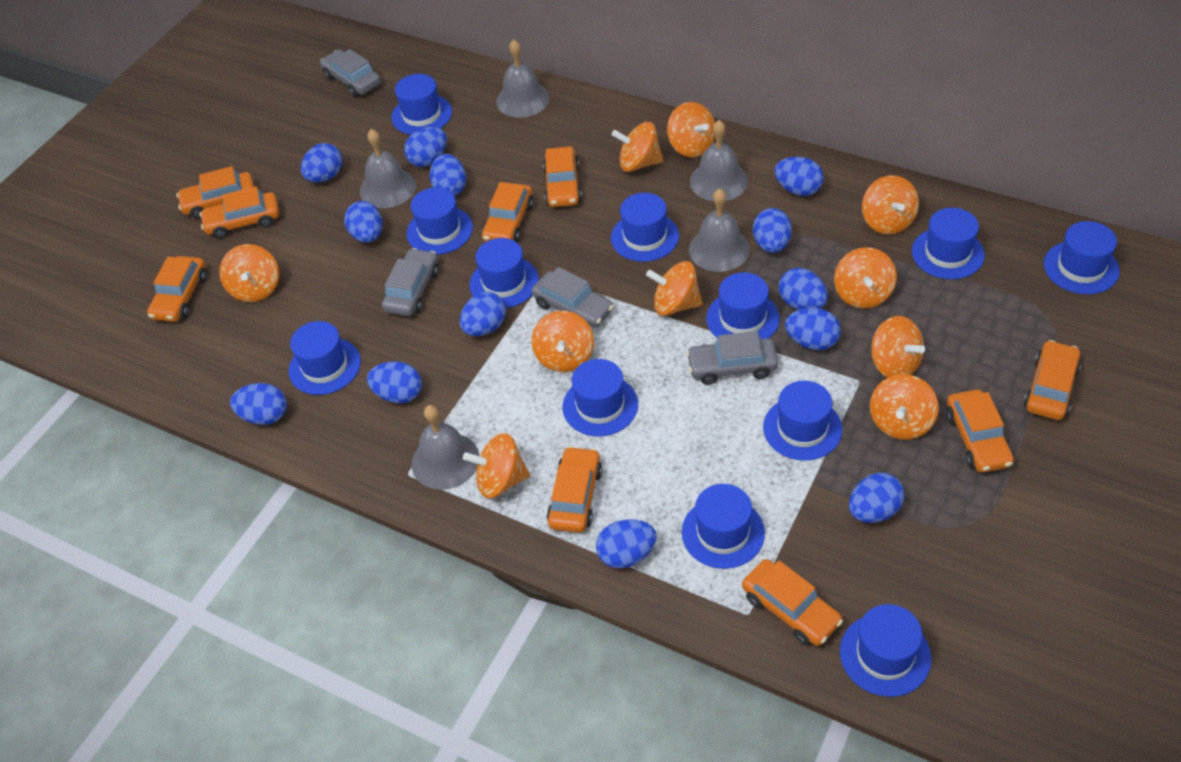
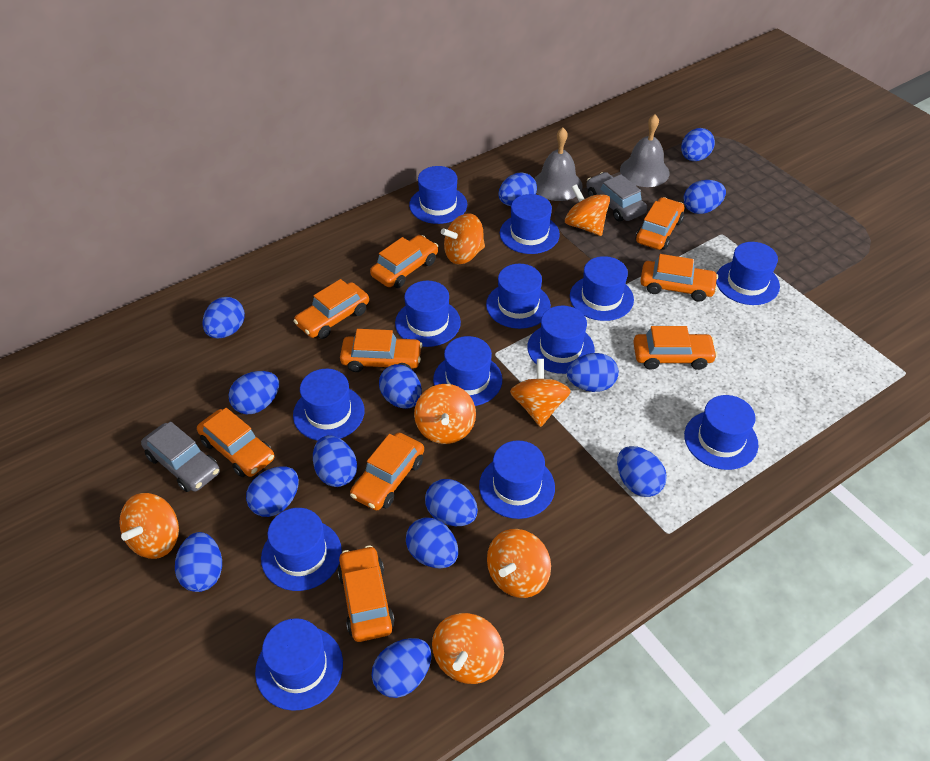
blue egg: [230,383,287,425] [301,143,343,183] [344,201,383,243] [367,362,422,404] [404,127,447,167] [430,154,466,196] [460,292,506,336] [596,519,657,569] [753,208,792,253] [774,157,824,196] [779,268,828,310] [785,308,841,350] [849,473,904,523] = 13 -> [175,532,222,592] [202,297,245,339] [229,371,279,415] [246,466,299,517] [313,435,357,487] [372,638,431,698] [379,364,422,409] [406,517,458,569] [425,479,478,526] [498,173,537,206] [567,353,619,392] [617,446,667,497] [681,128,715,161] [684,180,726,214] = 14
blue hat: [289,321,361,395] [391,74,452,135] [406,187,473,255] [470,238,539,308] [562,359,638,436] [611,193,679,262] [682,484,765,569] [706,272,780,339] [763,381,842,461] [840,604,931,697] [912,208,985,279] [1044,221,1120,294] = 12 -> [255,618,343,711] [261,508,342,591] [293,369,364,441] [395,281,461,347] [409,166,467,224] [433,336,502,406] [479,440,555,519] [486,264,551,329] [500,194,560,254] [527,306,595,374] [570,256,634,321] [684,395,758,470] [716,242,780,305] = 13
grey bell: [360,129,416,208] [412,405,480,490] [496,40,550,118] [689,189,750,272] [690,120,748,201] = 5 -> [534,128,583,201] [620,114,670,187] = 2
grey car: [320,49,381,97] [382,248,439,316] [531,267,614,328] [686,331,778,385] = 4 -> [141,421,220,492] [586,172,647,222] = 2
orange spinning top: [219,244,279,302] [463,433,530,498] [532,311,594,372] [612,122,664,172] [646,261,703,316] [667,102,715,157] [834,247,897,309] [862,175,919,235] [870,374,939,440] [871,316,925,378] = 10 -> [119,493,179,559] [414,384,476,444] [432,613,504,684] [441,213,485,264] [487,529,551,598] [510,359,571,427] [565,184,610,236] = 7

